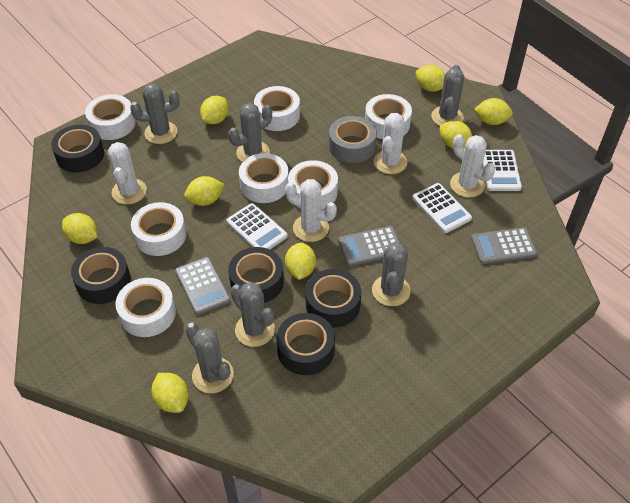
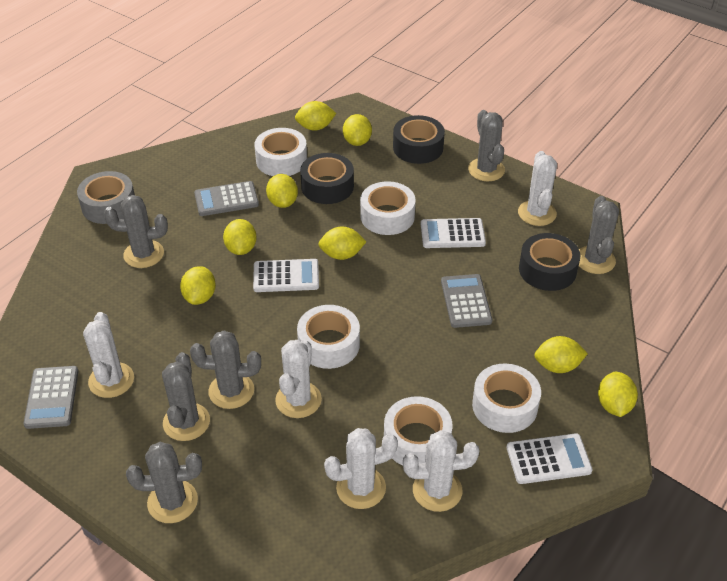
black tape: [51,125,104,173] [71,247,131,304] [228,247,284,303] [276,313,335,375] [305,269,361,328] = 5 -> [300,153,354,204] [393,115,445,164] [519,233,580,291] = 3
white cactus: [108,142,147,204] [285,179,337,242] [374,113,407,174] [450,134,495,198] = 4 -> [83,312,134,398] [275,340,322,418] [324,428,398,509] [403,430,480,512] [518,151,557,226] = 5
white tape: [85,94,135,140] [115,278,176,337] [131,202,186,256] [239,153,288,203] [254,86,300,131] [288,160,338,209] [365,94,412,139] = 7 -> [254,128,307,176] [297,305,360,369] [360,181,416,235] [384,396,452,465] [472,364,541,433] = 5

